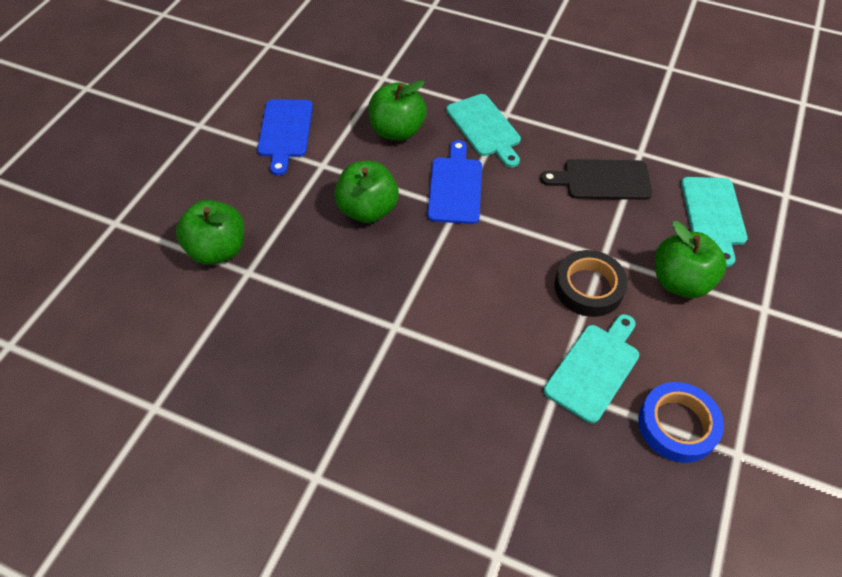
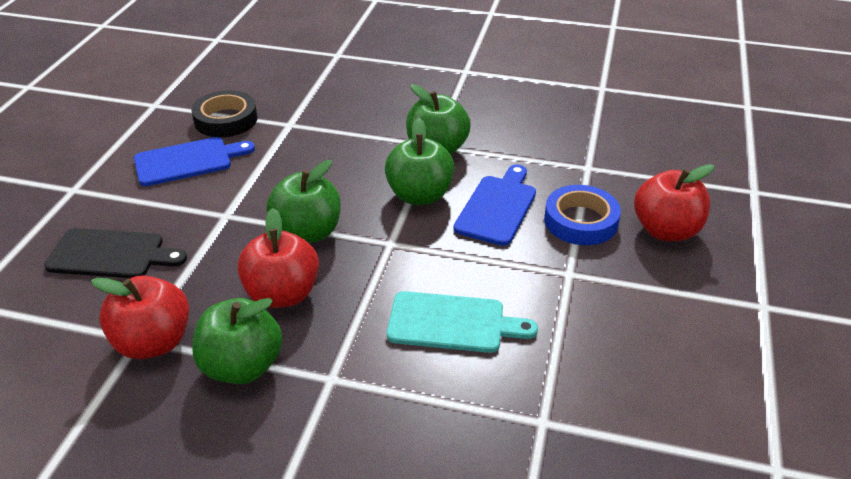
red apple: none = 0 -> [91,275,189,359] [237,208,319,308] [634,164,714,241] = 3
turquoise cutting board: [446,94,521,168] [544,314,639,423] [681,177,748,267] = 3 -> [387,291,538,353] = 1

